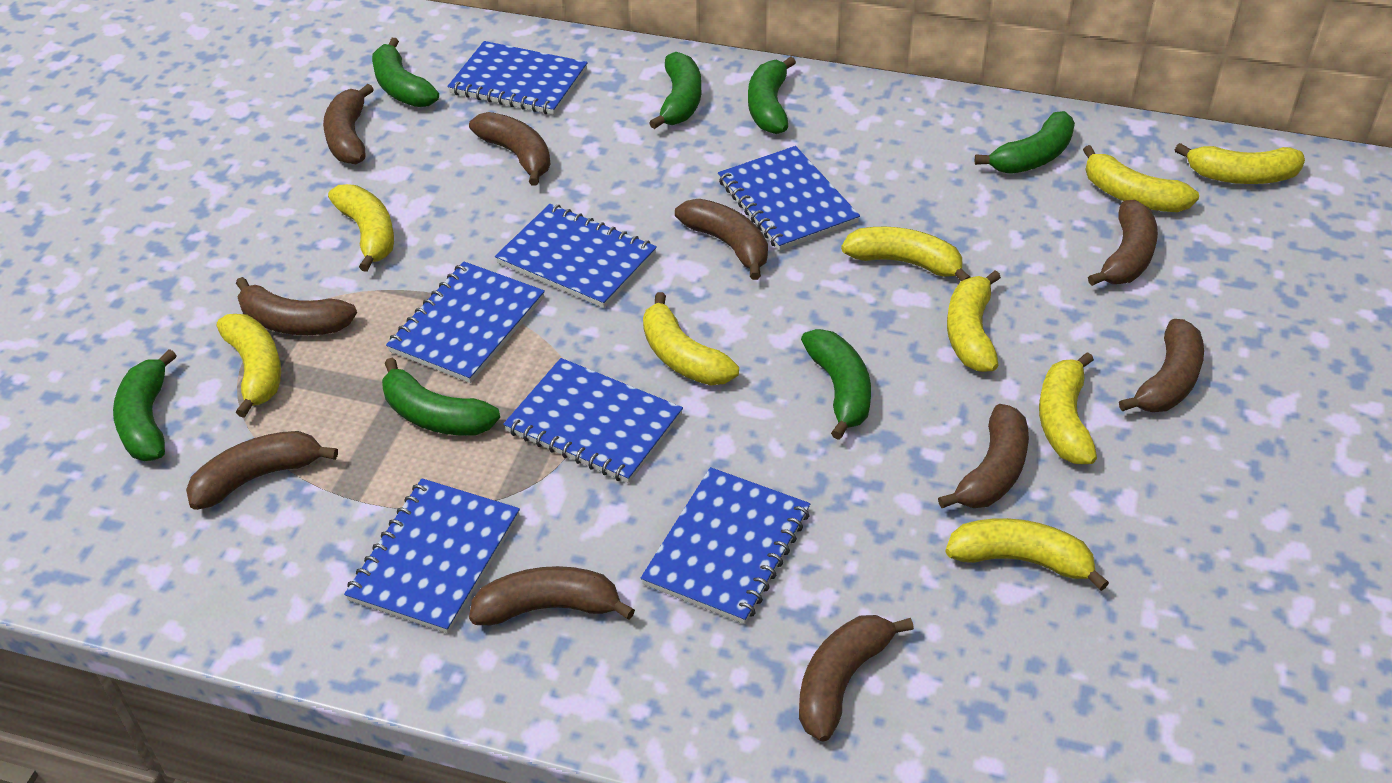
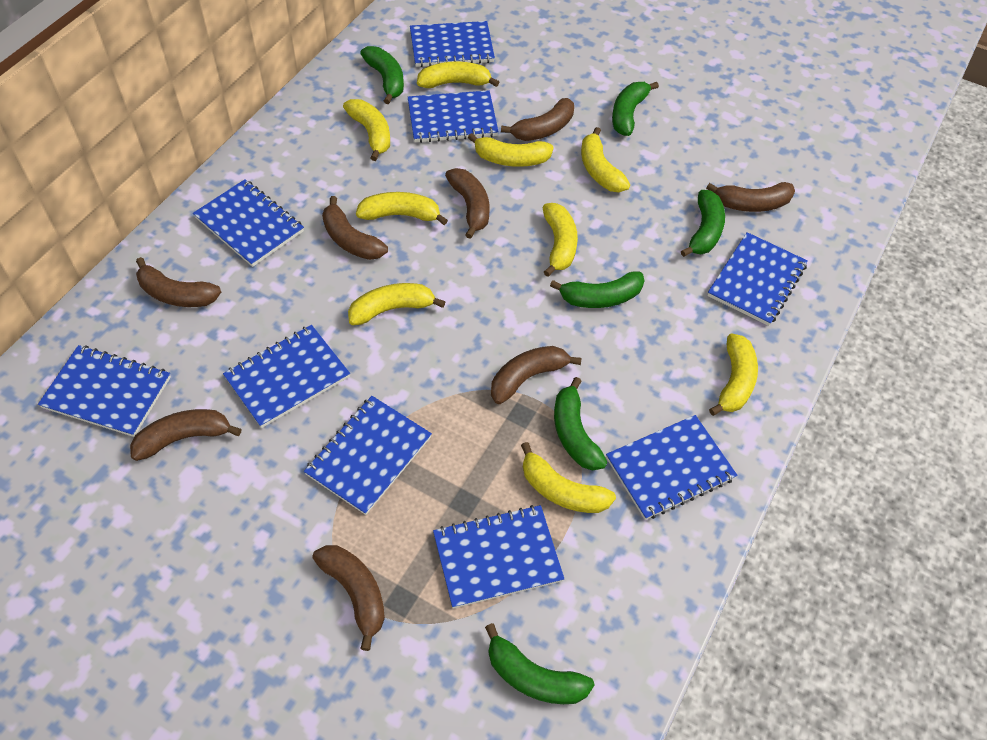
blue notebook: [344,478,520,634] [386,262,545,383] [447,41,588,115] [495,204,657,308] [503,358,683,483] [641,467,810,624] [718,146,860,251] = 7 -> [38,345,171,437] [193,179,304,267] [223,325,350,428] [304,396,432,515] [408,90,499,143] [410,21,495,67] [433,505,564,609] [606,415,737,520] [707,232,808,326] = 9
brown banana: [186,431,338,510] [236,277,357,335] [323,84,374,164] [469,112,551,186] [469,566,635,625] [675,199,768,280] [799,615,914,742] [938,404,1029,508] [1088,200,1158,286] [1119,319,1204,412] = 10 -> [130,409,241,461] [136,257,221,307] [313,545,385,651] [322,196,388,260] [445,168,489,239] [491,346,582,404] [501,98,574,141] [706,182,795,212] = 8
green banana: [113,349,177,461] [372,38,439,107] [382,358,500,436] [649,52,701,129] [748,56,796,134] [801,329,871,440] [975,111,1075,174] = 7 -> [360,46,404,104] [485,623,595,704] [550,271,645,308] [554,377,608,470] [612,82,659,136] [681,190,725,257] = 6

